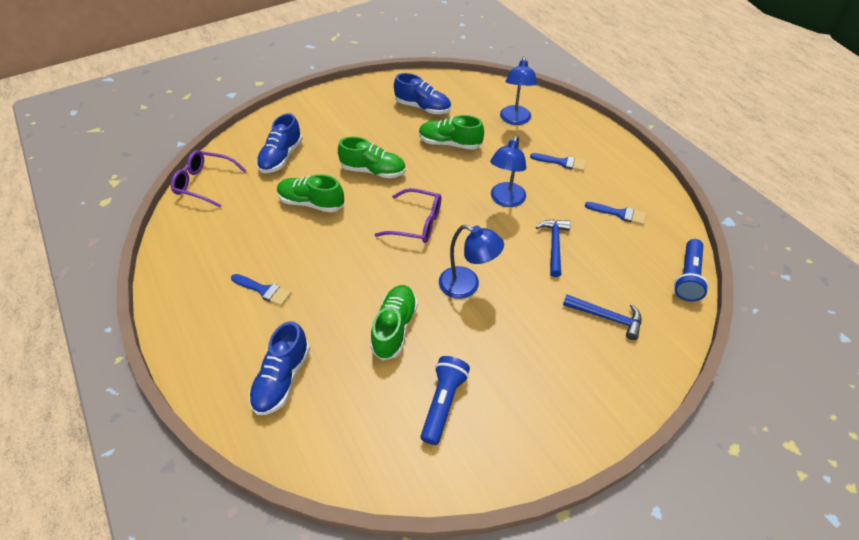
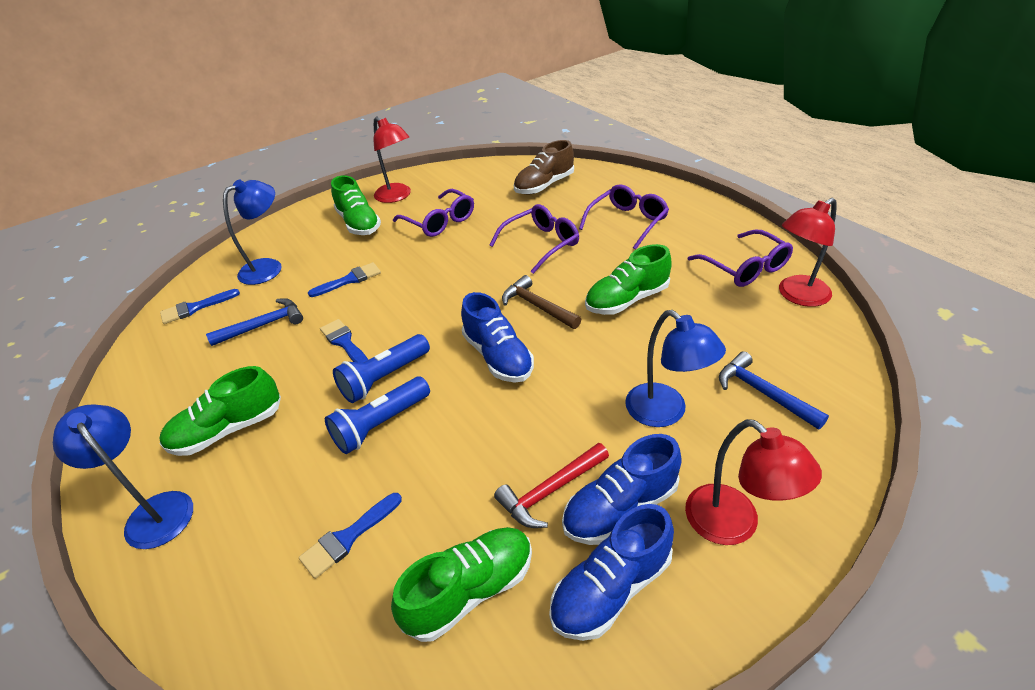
blue brush: [231,274,291,306] [530,153,586,171] [585,202,646,225] = 3 -> [160,289,240,324] [299,493,402,579] [308,262,381,297] [320,319,368,363] = 4
brown hammer: none = 0 -> [502,275,582,329] = 1
brown shoe: none = 0 -> [514,140,574,194] = 1
purple glasses: [171,150,246,208] [375,188,441,243] = 2 -> [393,189,474,237] [490,204,579,274] [579,184,669,250] [688,230,793,287] = 4
red hammer: none = 0 -> [494,443,609,528] = 1
red lamp: none = 0 -> [373,117,411,203] [685,419,822,545] [779,198,837,307] = 3

